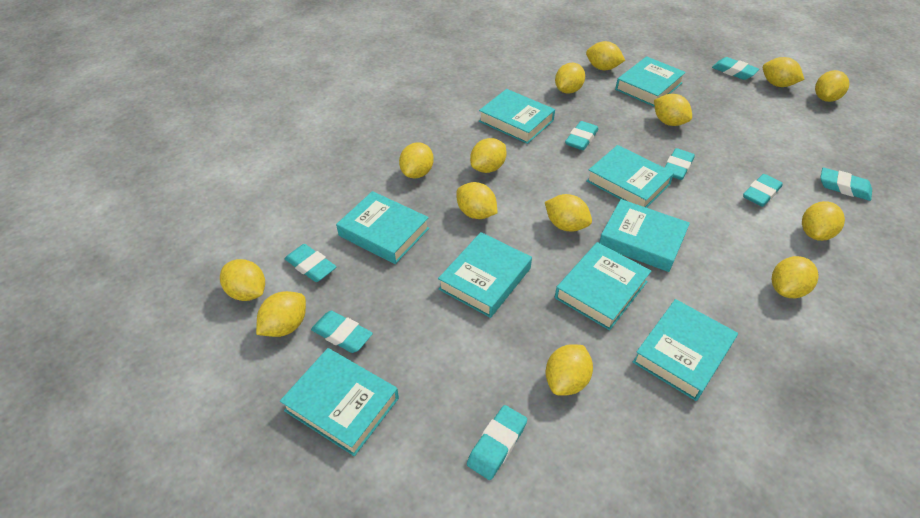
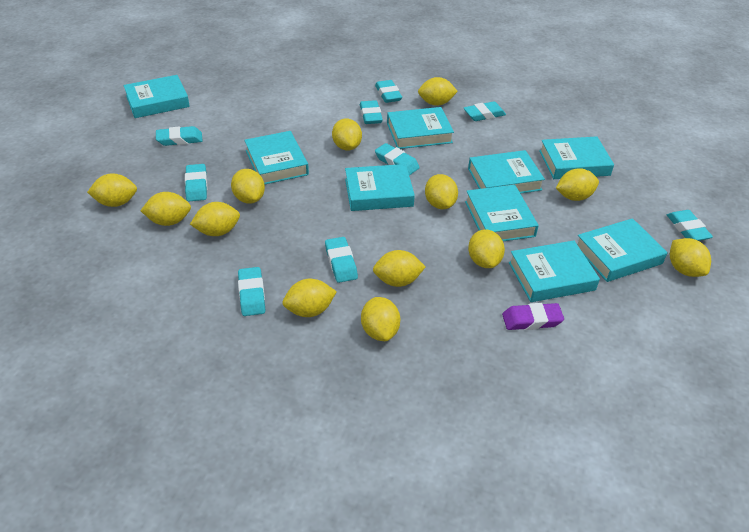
purple eraser: none = 0 -> [502,303,564,330] = 1
turquoise eraser: [285,244,336,282] [311,311,373,353] [467,405,527,480] [565,121,599,150] [664,148,695,180] [712,57,759,80] [743,174,783,207] [820,168,872,201] = 8 -> [156,126,202,146] [185,164,207,201] [238,267,265,316] [325,237,358,283] [360,100,383,124] [375,80,402,103] [375,143,420,175] [464,101,506,121] [667,210,713,241] = 9
yellow lemon: [220,259,265,301] [256,291,306,337] [399,142,434,178] [457,182,497,219] [470,138,507,173] [545,194,592,231] [546,344,593,396] [555,63,585,94] [586,41,625,70] [654,94,692,126] [763,57,805,87] [772,256,819,298] [802,201,845,241] [815,70,849,102] = 14 -> [87,173,137,207] [140,192,191,226] [190,202,240,236] [231,169,265,204] [283,279,337,317] [332,118,362,151] [361,297,400,341] [373,250,426,287] [418,77,458,106] [425,174,458,209] [468,229,505,268] [556,168,599,201] [670,238,711,277] = 13

